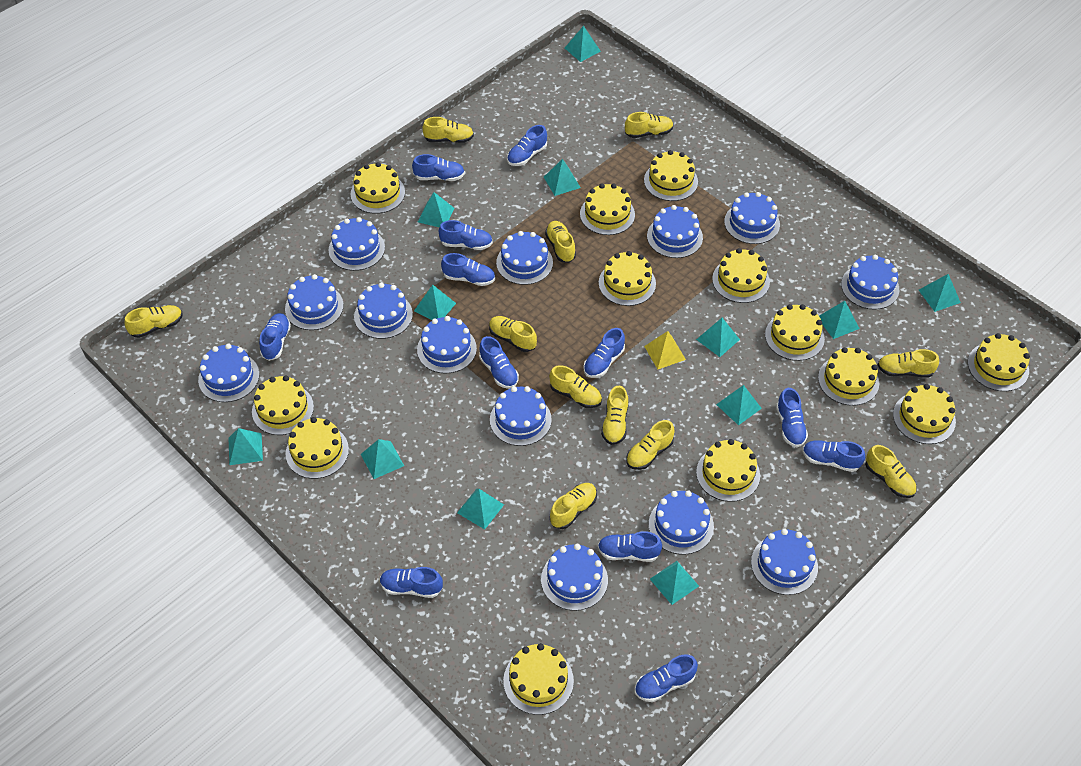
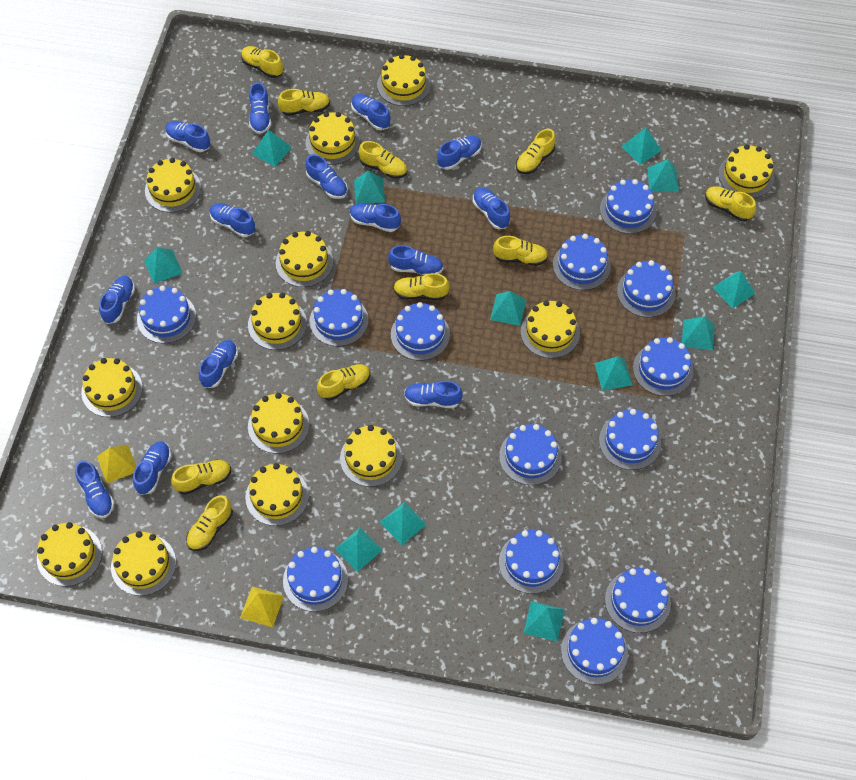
blue shoe: [259,313,291,361] [380,567,443,598] [412,154,465,181] [439,220,493,250] [441,253,495,286] [479,336,519,389] [507,125,547,166] [583,328,625,378] [598,531,662,562] [635,654,698,702] [776,388,808,447] [803,440,865,472] = 12 -> [75,460,114,518] [99,276,135,324] [133,441,171,495] [165,121,210,152] [199,340,238,388] [210,203,255,237] [249,82,271,134] [305,154,348,199] [350,203,401,232] [351,94,391,130] [388,245,443,275] [404,381,463,408] [437,136,482,170] [473,187,510,229] = 14
yellow pyramid: [644,331,686,369] = 1 -> [97,445,136,484] [240,586,284,627] = 2
yellow shoe: [124,305,183,338] [422,117,474,143] [489,316,537,352] [545,221,576,263] [549,365,602,408] [550,483,597,529] [601,386,628,445] [625,112,674,138] [626,420,675,470] [865,445,916,498] [877,349,939,378] = 11 -> [171,459,231,495] [186,495,233,551] [241,46,283,78] [278,89,330,116] [317,364,370,401] [359,141,407,179] [393,273,449,300] [493,236,548,266] [516,129,556,174] [705,186,756,221] = 10

